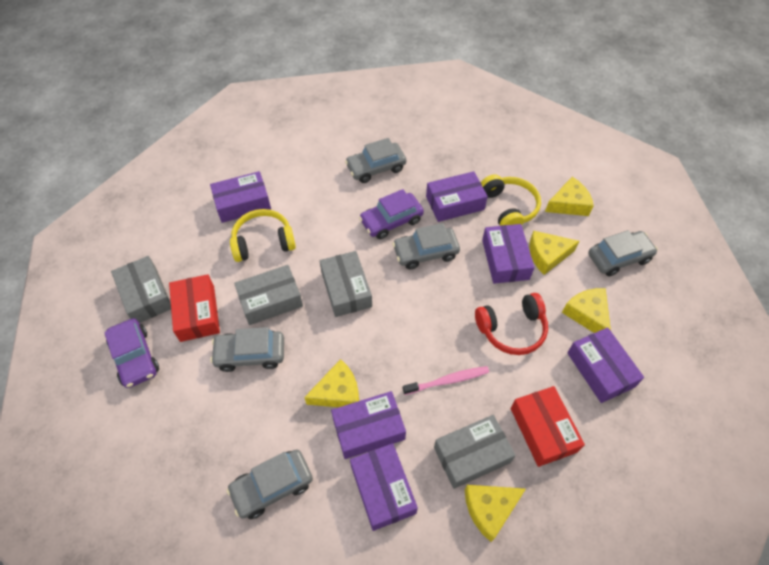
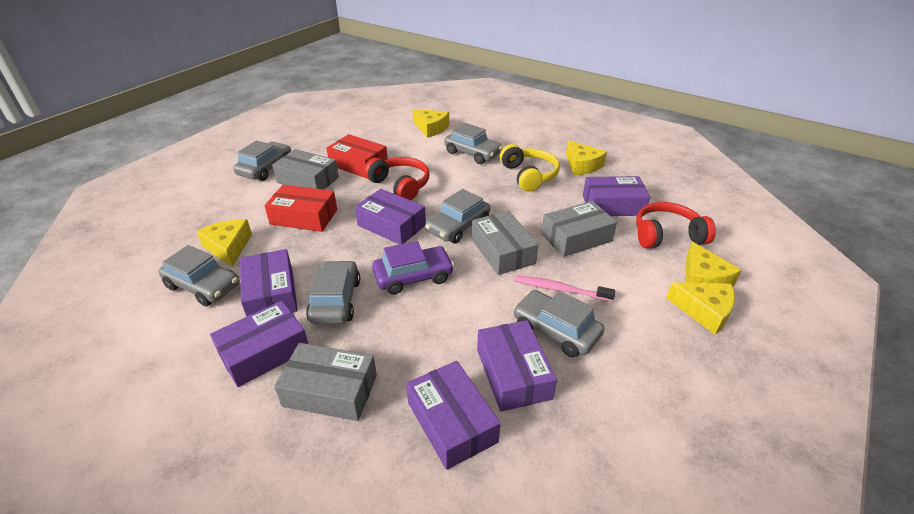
grey car: [210,327,284,372] [227,449,313,519] [345,138,406,183] [392,223,460,270] [588,230,658,277] = 5 -> [159,245,239,306] [233,141,291,181] [306,260,360,324] [425,189,490,244] [444,123,503,164] [513,290,605,358] = 6
purple car: [104,318,159,388] [359,189,424,239] = 2 -> [372,241,454,295] = 1
red headphones: [475,293,548,355] = 1 -> [364,157,429,200] [636,202,716,248] = 2
yellow headphones: [230,209,296,262] [481,174,541,226] = 2 -> [500,144,560,192] = 1

